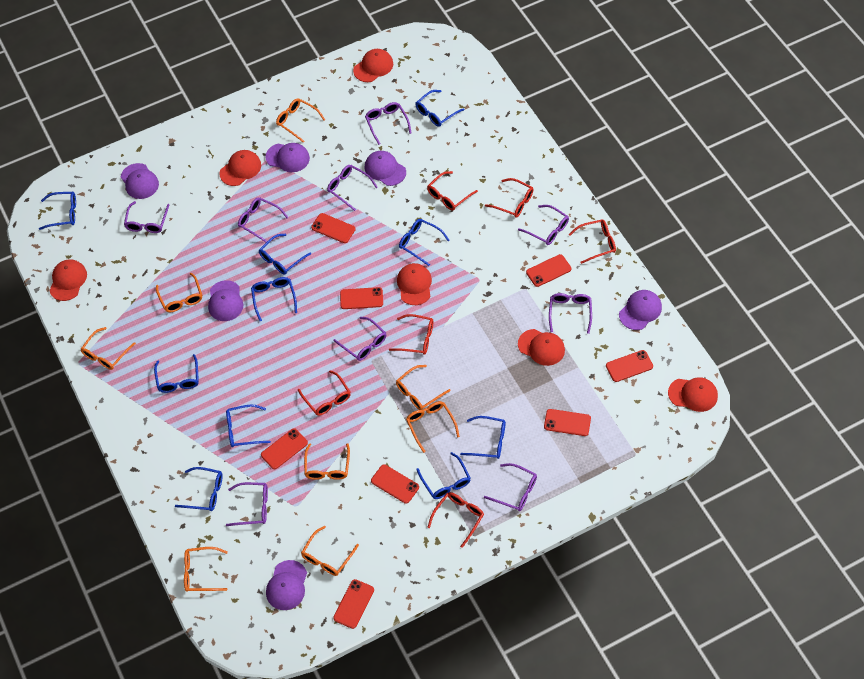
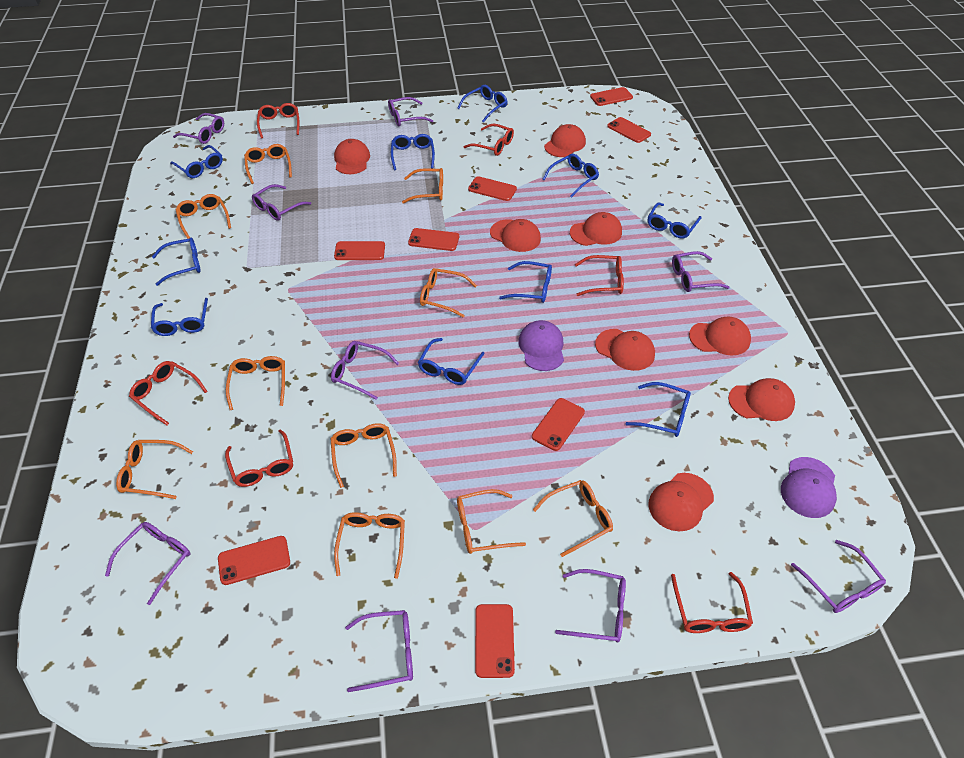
orange glasses: [81,327,136,370] [156,273,202,312] [184,547,228,592] [276,98,325,143] [301,526,359,576] [304,443,350,480] [396,365,451,410] [406,401,460,453] = 8 -> [116,440,193,499] [175,194,231,239] [226,356,285,410] [244,144,292,184] [330,423,397,488] [334,512,405,579] [402,168,443,204] [420,268,477,318] [457,489,526,554] [533,480,613,557] = 10
purple cap: [121,163,159,199] [208,280,243,321] [265,143,310,172] [266,560,307,610] [364,151,406,186] [619,290,662,330] = 6 -> [518,320,564,371] [781,457,837,518] = 2
red cap: [49,259,87,301] [219,150,261,186] [353,49,393,82] [397,263,432,305] [518,329,565,366] [668,377,718,412] = 6 -> [334,139,370,174] [490,219,541,252] [544,124,586,157] [570,212,622,246] [595,329,655,371] [648,473,714,531] [689,317,751,356] [728,378,795,421] = 8

